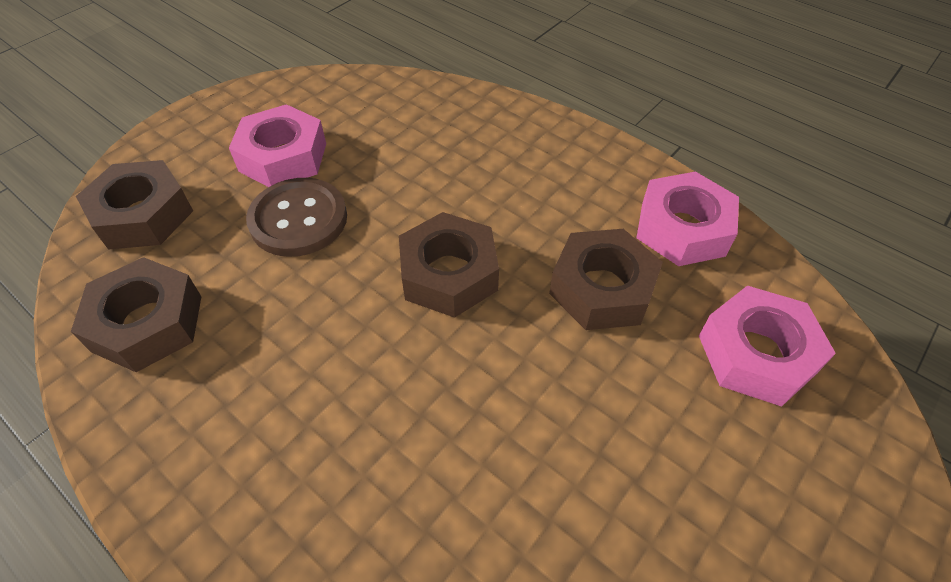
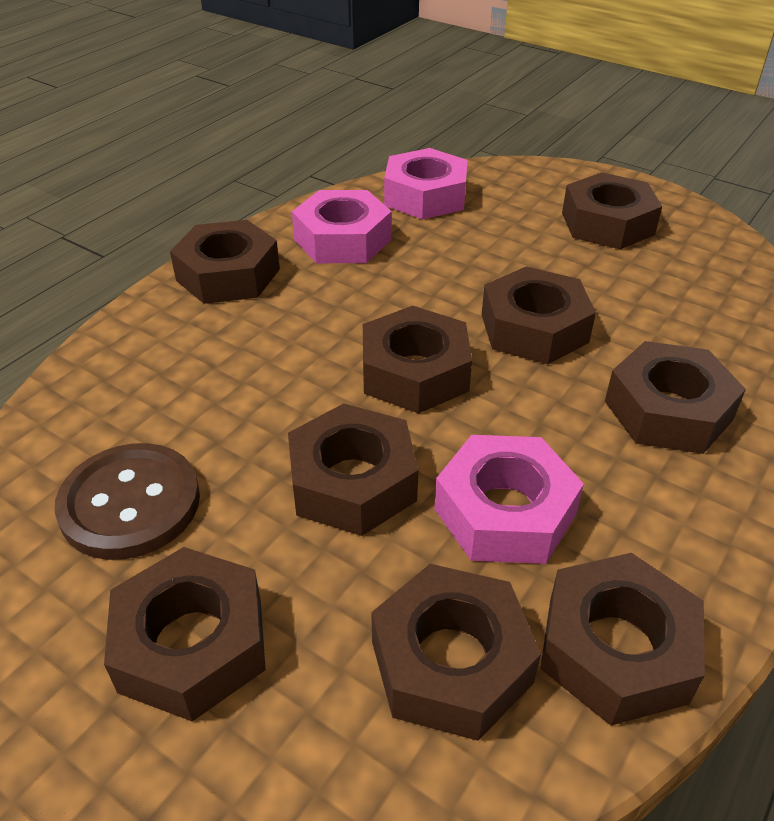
brown nut: [71,257,202,372] [76,160,193,250] [399,212,499,318] [549,229,663,330] = 4 -> [104,547,266,721] [170,220,280,304] [288,403,418,536] [363,306,472,414] [371,564,541,741] [482,266,596,364] [540,553,705,726] [562,172,662,249] [605,341,746,454] = 9

